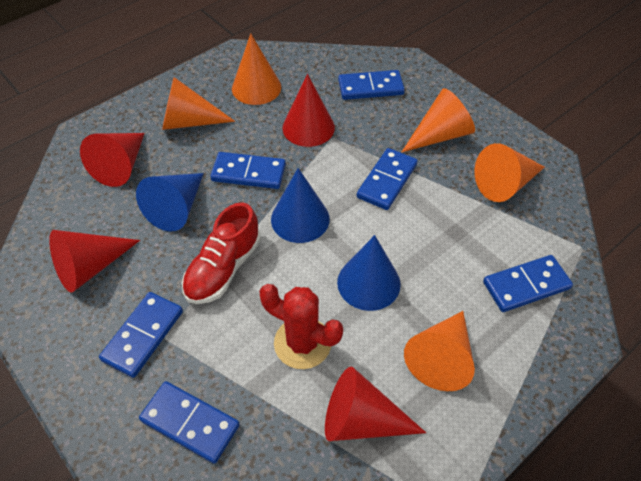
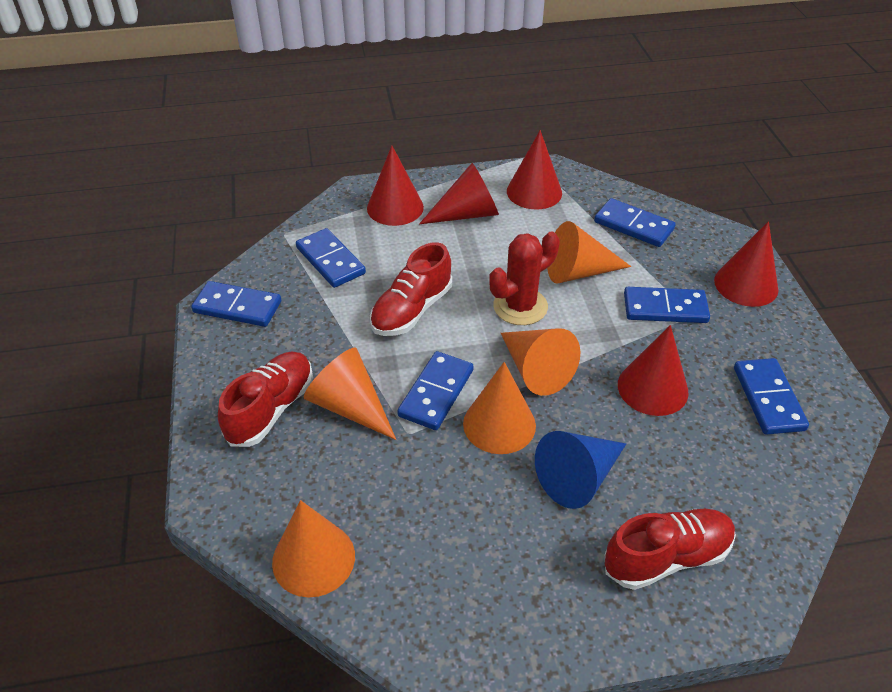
blue cone: [136,173,204,232] [271,168,330,243] [337,235,401,311] = 3 -> [535,431,626,509] = 1
red cone: [49,230,140,293] [80,133,145,187] [283,74,335,147] [325,367,426,441] = 4 -> [367,146,424,226] [419,163,499,224] [507,130,562,209] [618,325,689,416] [714,221,778,307] = 5
red shoe: [182,202,261,304] = 1 -> [218,352,313,447] [370,242,452,336] [605,509,736,590] = 3

